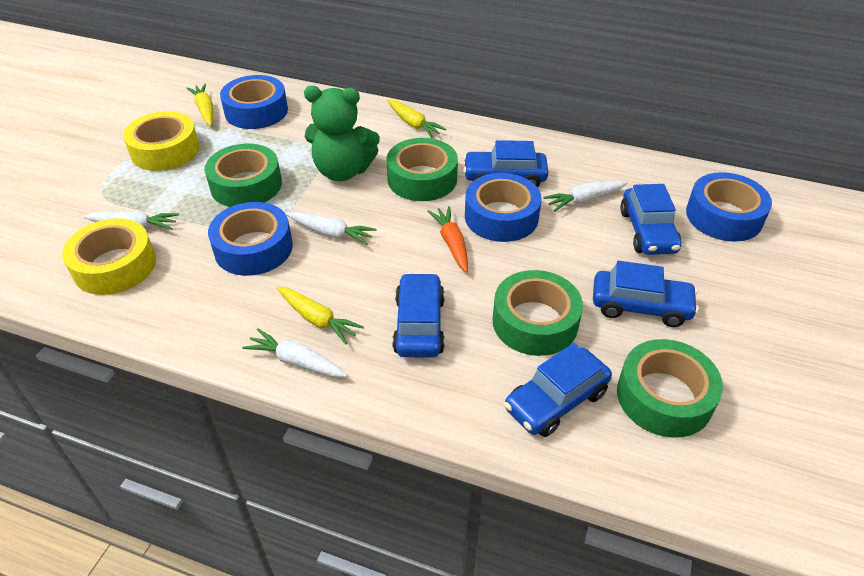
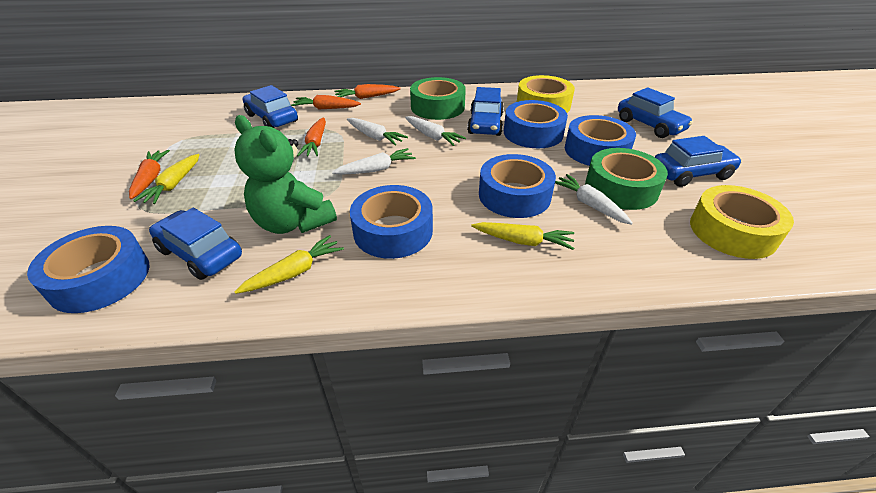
blue tape: [208,202,293,276] [220,75,288,129] [465,173,542,242] [686,172,772,242] = 4 -> [27,226,150,313] [350,185,433,259] [479,154,556,218] [504,100,568,148] [565,115,636,166] = 5
green tape: [205,144,282,207] [386,138,458,201] [492,270,583,356] [617,339,723,438] = 4 -> [410,77,466,120] [585,148,668,210] = 2
orange carrot: [427,206,468,273] = 1 -> [129,150,170,199] [291,95,361,109] [297,117,326,156] [334,84,401,99] = 4

